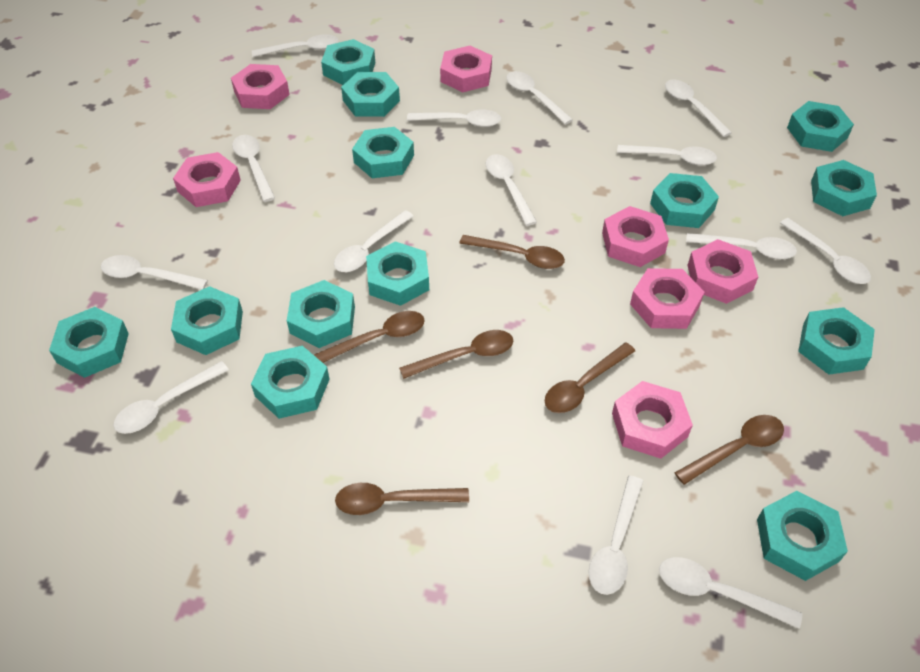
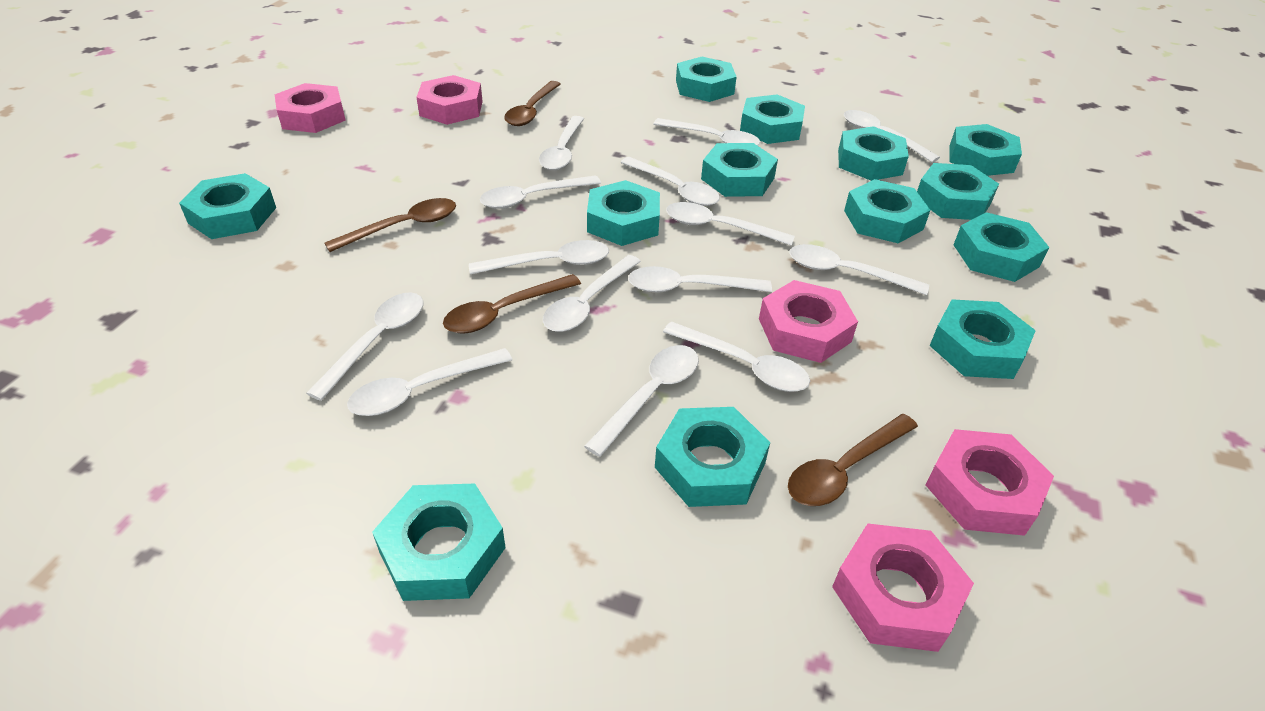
brown spoon: [314,311,425,363] [335,483,469,515] [399,330,513,379] [459,235,565,269] [545,343,635,413] [675,415,784,485] = 6 -> [324,198,456,252] [443,274,581,333] [504,81,561,126] [788,414,918,506] = 4
pink nut: [173,152,241,207] [231,64,290,109] [440,46,492,92] [602,206,669,267] [612,381,693,459] [630,268,704,329] [688,239,758,304] = 7 -> [275,83,346,133] [416,75,483,125] [759,280,858,363] [832,523,974,652] [926,429,1054,536] = 5

